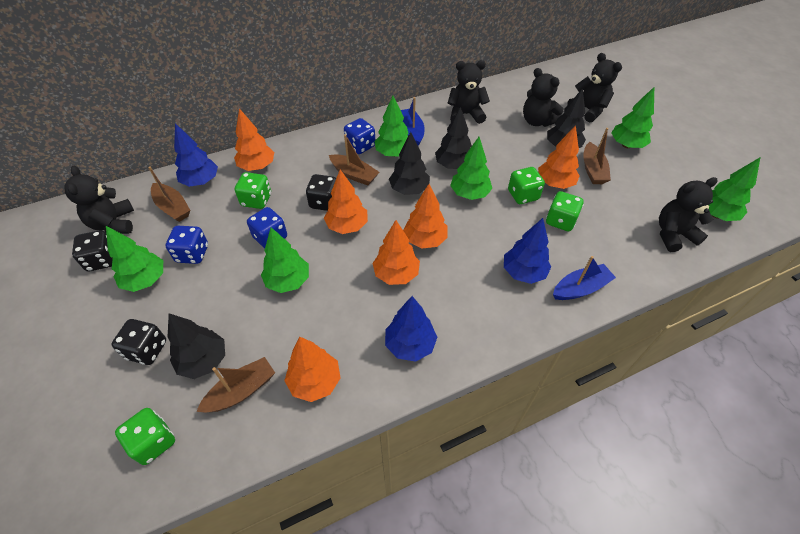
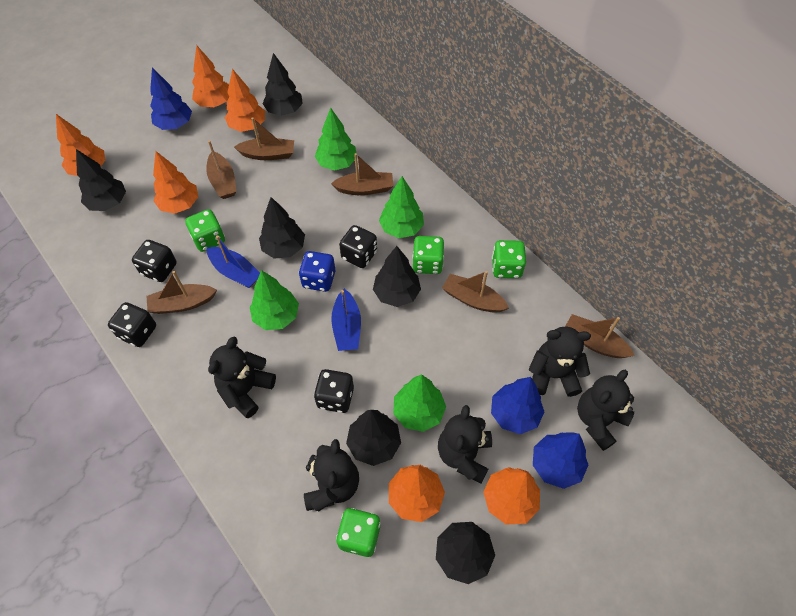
black dice: [72,230,113,271] [112,319,166,365] [306,174,336,211] = 3 -> [108,302,156,347] [132,240,177,282] [314,369,354,413] [339,225,377,268] = 4
black tree: [168,313,225,379] [389,132,430,195] [435,107,472,169] [547,88,586,148] = 4 -> [76,149,126,211] [259,197,305,259] [262,53,303,116] [346,410,401,466] [373,246,421,307] [436,522,495,584] = 6
blue dice: [166,226,208,264] [247,207,287,248] [344,118,375,154] = 3 -> [299,251,335,292] = 1
brown boat: [148,166,190,222] [196,357,275,412] [329,134,379,186] [583,128,611,184] = 4 -> [147,271,217,314] [206,140,236,199] [234,117,294,160] [331,153,394,195] [442,271,509,313] [565,314,635,358] = 6
green tree: [106,226,163,292] [261,227,309,293] [375,96,409,157] [450,137,492,200] [611,87,654,148] [709,158,760,221] = 6 -> [250,270,299,330] [315,108,357,171] [379,176,424,238] [393,374,446,432] = 4

